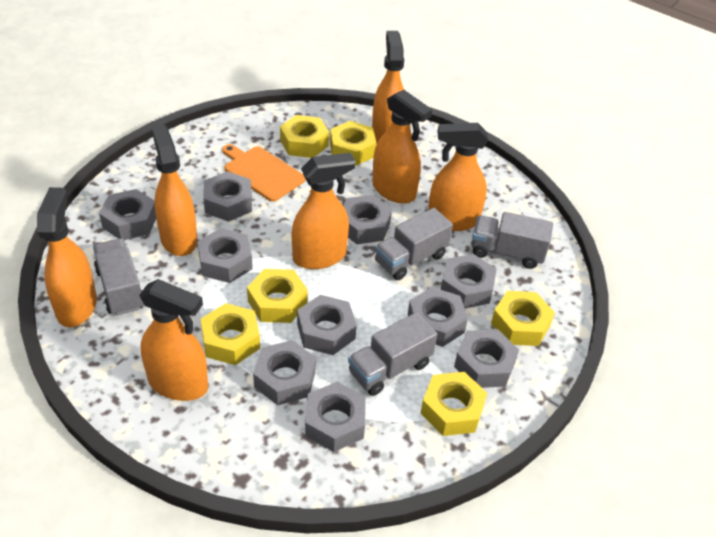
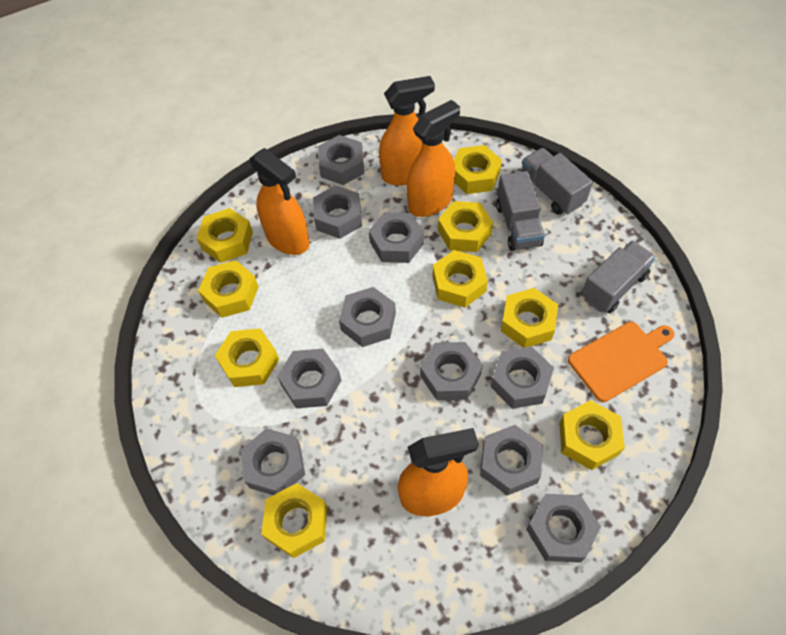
grey truck: [93,239,144,316] [348,312,437,396] [375,208,453,280] [472,212,553,269] = 4 -> [496,171,545,251] [522,148,593,215] [581,241,656,313] = 3
orange spray bottle: [37,187,97,327] [139,279,208,401] [151,125,197,256] [292,153,356,269] [372,31,404,143] [372,90,432,204] [428,123,488,231] = 7 -> [249,148,309,255] [379,76,435,186] [398,428,479,516] [407,100,460,217] = 4
yellow nut: [201,303,260,365] [247,269,308,323] [280,115,329,158] [330,121,376,166] [420,372,487,436] [491,291,555,346] = 6 -> [196,208,253,263] [198,260,259,318] [215,328,279,387] [261,483,328,558] [432,250,488,308] [438,201,493,252] [454,145,502,194] [501,288,558,348] [559,400,625,470] = 9

